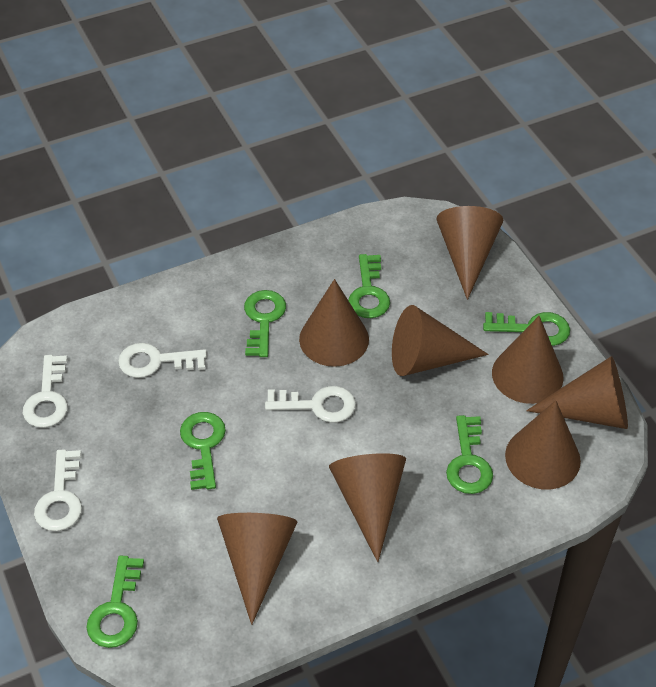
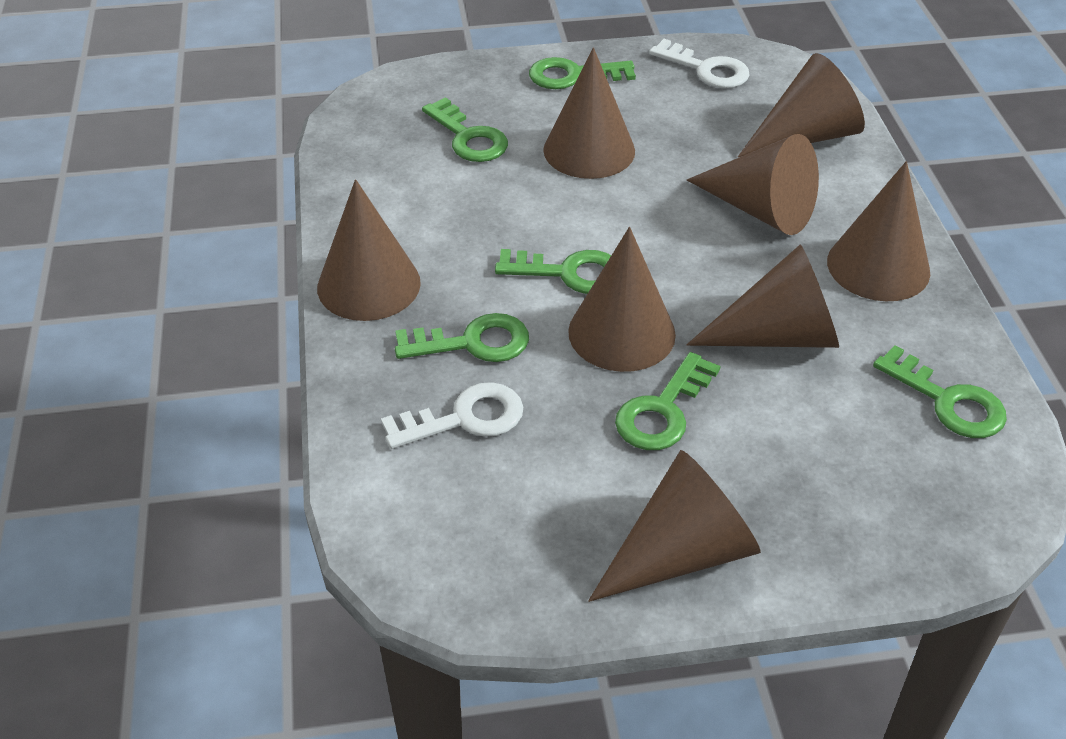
white key: [22,355,68,428] [34,449,82,531] [118,343,207,378] [265,386,356,423] = 4 -> [381,382,523,449] [649,39,750,88] = 2

